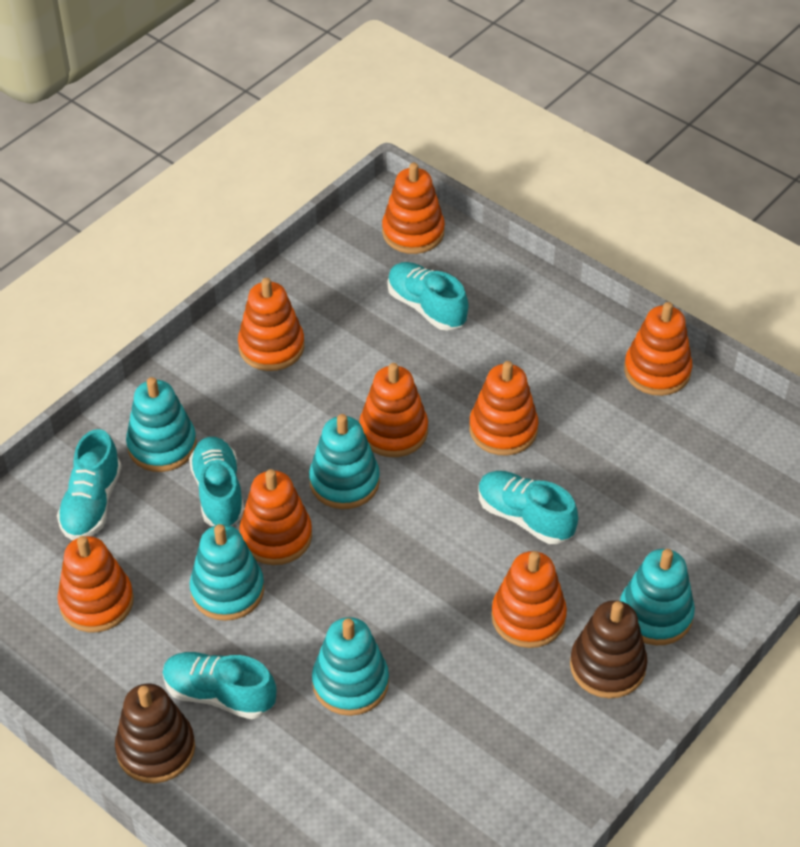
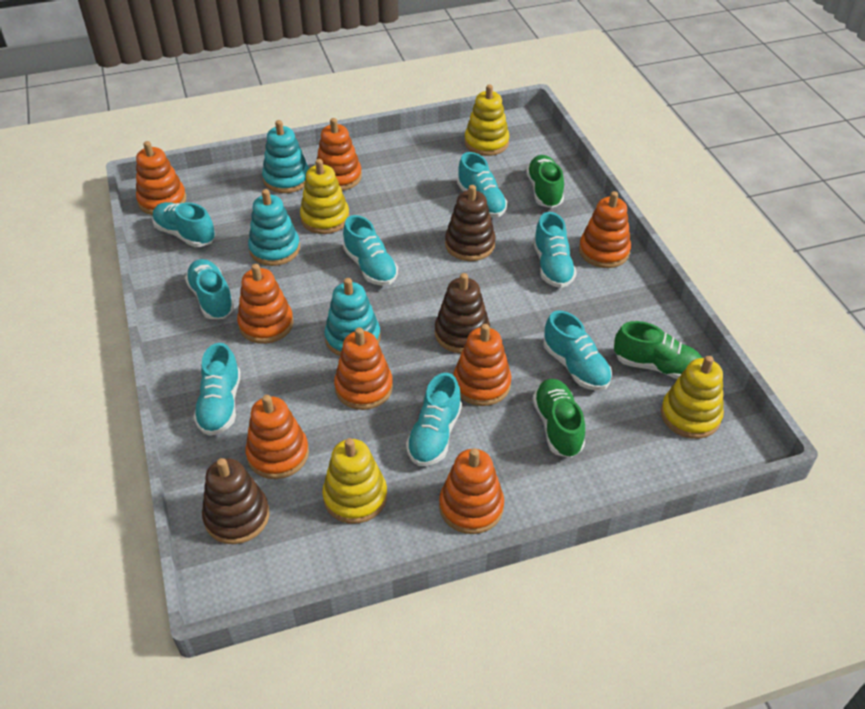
brown stacking toy: [115,684,195,783] [570,600,648,698] = 2 -> [202,458,270,544] [435,273,490,353] [445,185,496,261] = 3
green shoe: none = 0 -> [526,155,564,208] [533,379,585,458] [614,321,702,379] = 3
turquoise shoe: [57,429,122,540] [163,652,276,719] [189,437,244,526] [387,262,468,331] [478,471,578,544] = 5 -> [152,202,216,247] [185,259,235,319] [193,343,241,436] [343,215,398,286] [406,373,462,466] [457,152,507,218] [533,212,577,288] [543,310,612,391] = 8
turquoise stacking toy: [126,377,197,472] [190,524,264,621] [309,414,380,509] [312,617,389,716] [620,549,695,645] = 5 -> [248,189,300,266] [262,120,309,193] [324,278,380,356] = 3
yellow stacking toy: none = 0 -> [300,159,349,234] [322,438,387,524] [464,85,510,156] [661,355,724,439] = 4

